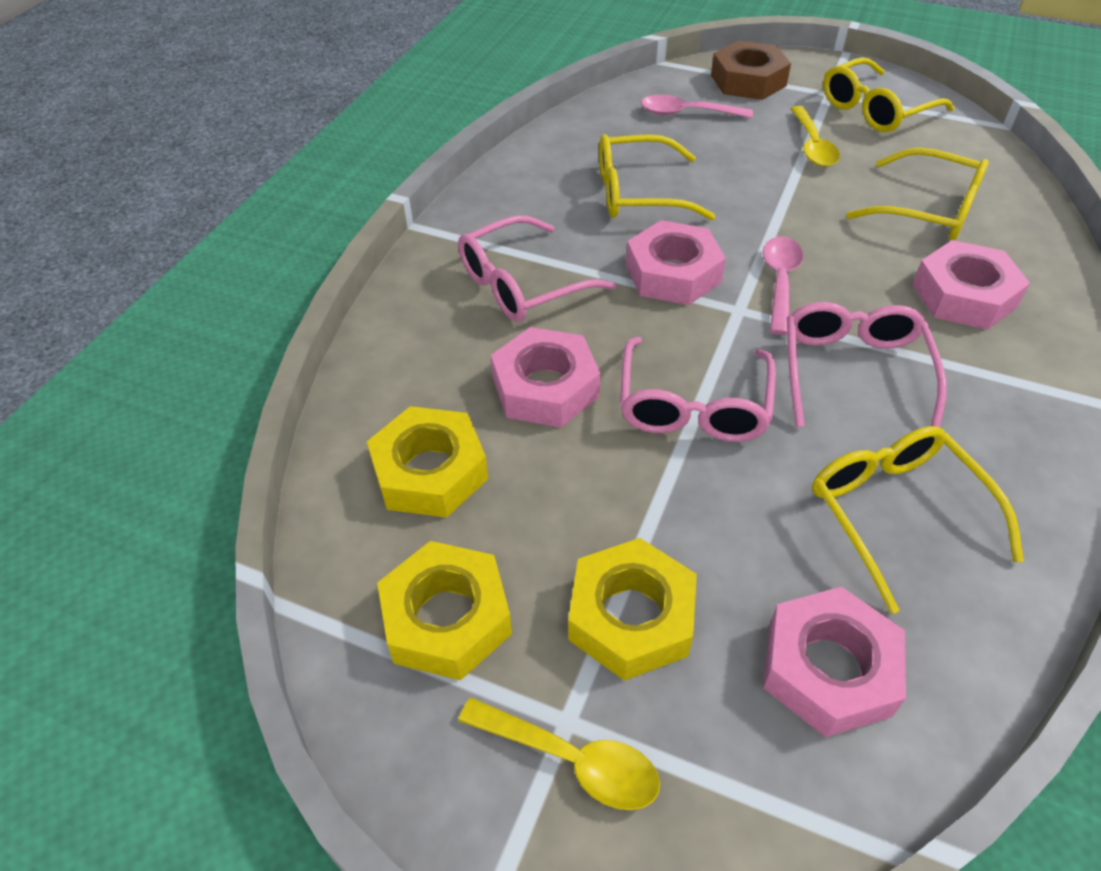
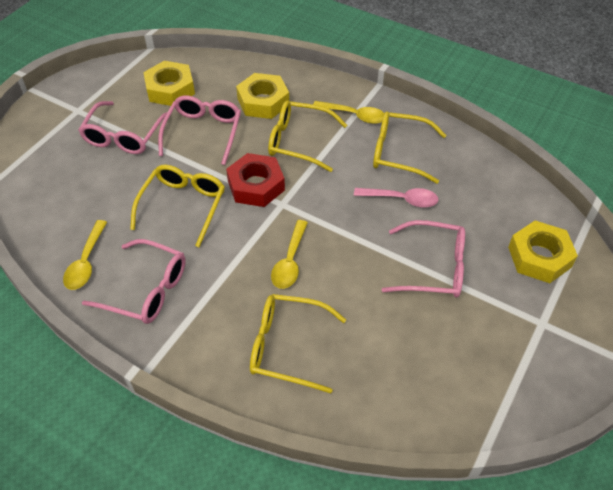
brown nut: [711,41,791,100] = 1 -> none = 0
pink glasses: [458,215,616,322] [620,337,776,442] [787,302,947,427] = 3 -> [79,101,167,154] [82,239,186,324] [158,95,241,165] [382,220,465,298] = 4
pink nut: [491,327,601,428] [626,220,726,305] [763,587,906,738] [912,240,1030,330] = 4 -> none = 0
pink spoon: [641,95,753,118] [763,237,803,335] = 2 -> [354,188,439,208] = 1
red nut: none = 0 -> [226,153,285,207] = 1
yellow spoon: [458,697,660,810] [790,106,840,167] = 2 -> [63,220,107,290] [271,220,308,289] [313,101,384,124] = 3

